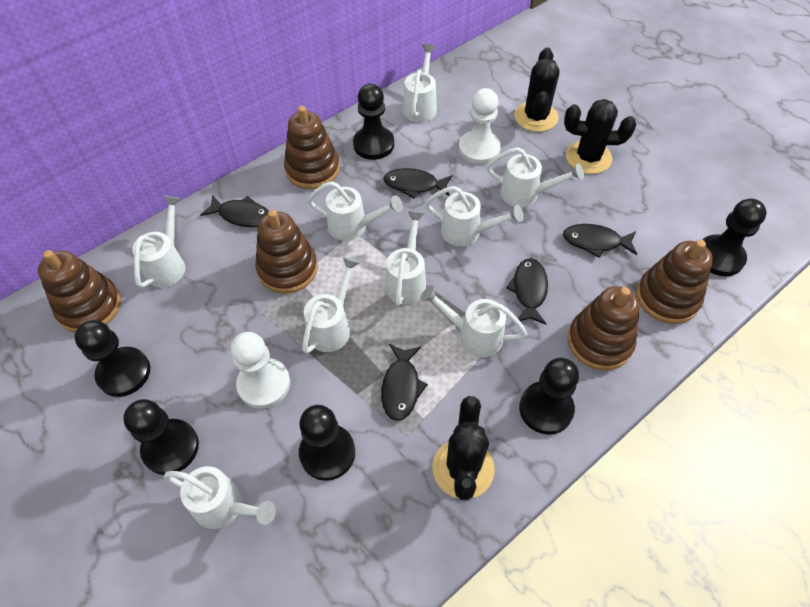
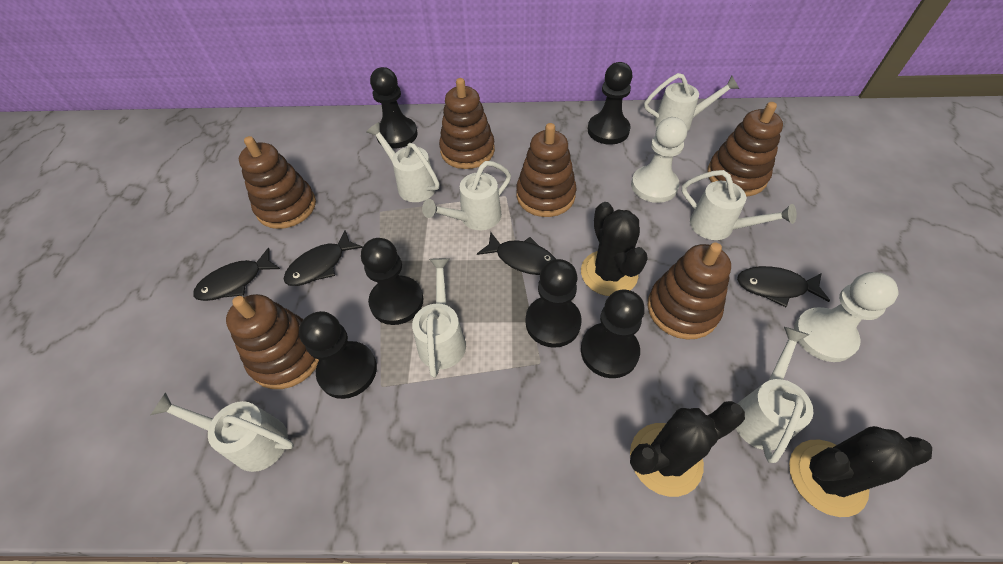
black fish: [200,195,269,227] [381,344,428,421] [383,168,453,199] [506,258,548,325] [563,224,637,258] = 5 -> [193,248,280,301] [284,230,363,286] [477,232,556,275] [737,266,830,307] = 4
brown stacking toy: [38,250,121,333] [255,210,318,294] [284,106,340,189] [567,286,640,370] [636,240,713,324] = 5 -> [226,294,319,389] [239,136,316,229] [439,78,495,169] [516,123,576,217] [647,242,731,340] [707,102,783,196] = 6
white watering can: [132,196,185,288] [164,466,276,529] [302,257,360,354] [307,181,403,241] [385,211,426,306] [403,44,437,122] [420,285,527,357] [425,186,524,246] [487,147,584,207] = 9 -> [151,392,294,472] [366,122,440,202] [412,258,466,378] [422,161,511,230] [644,73,739,132] [682,170,797,240] [736,327,813,463] = 7

